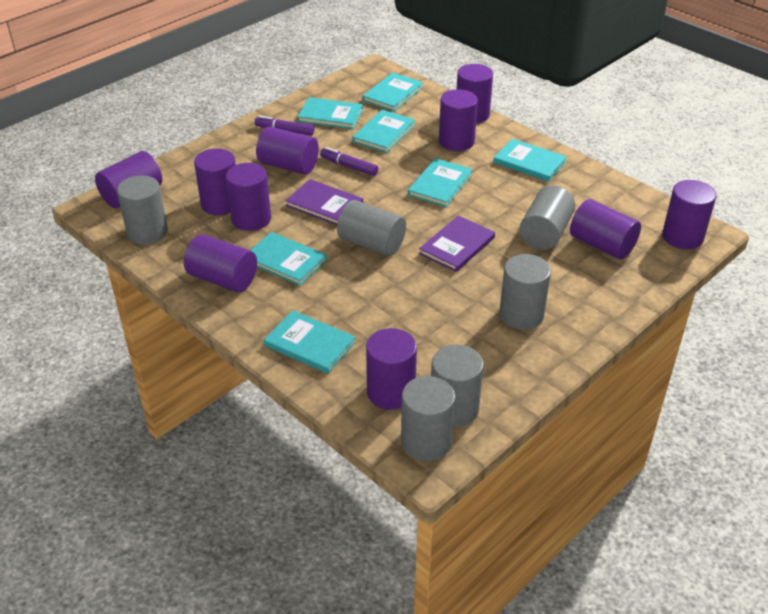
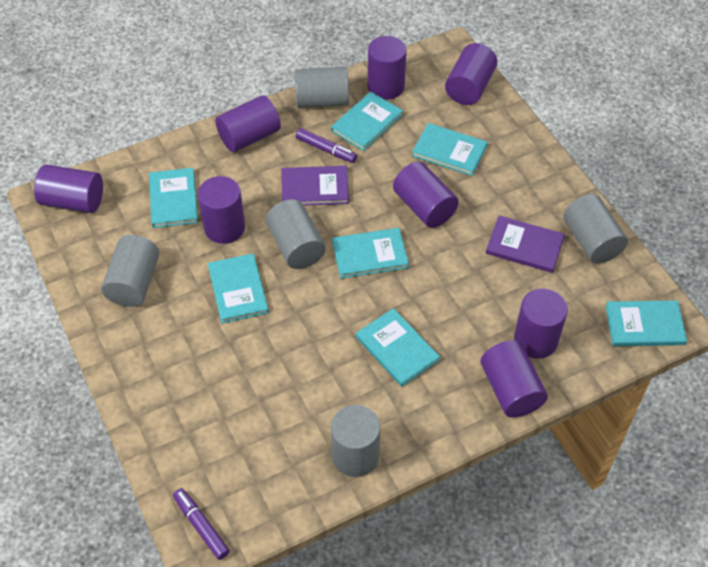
grey cylinder: [117,175,168,245] [337,200,406,256] [401,376,455,461] [431,345,484,427] [499,254,551,330] [520,186,575,250] = 6 -> [101,235,159,307] [266,199,326,269] [294,67,349,108] [331,405,380,477] [563,194,628,264] = 5
purple cylinder: [95,151,162,208] [184,234,257,292] [194,148,236,215] [225,163,271,231] [256,126,319,175] [366,328,417,410] [439,89,478,151] [457,64,493,123] [570,199,641,259] [662,180,716,249] = 10 -> [34,165,103,213] [198,176,245,244] [215,95,281,152] [368,36,407,100] [393,162,459,228] [445,43,497,105] [481,340,548,418] [514,288,568,359] = 8

